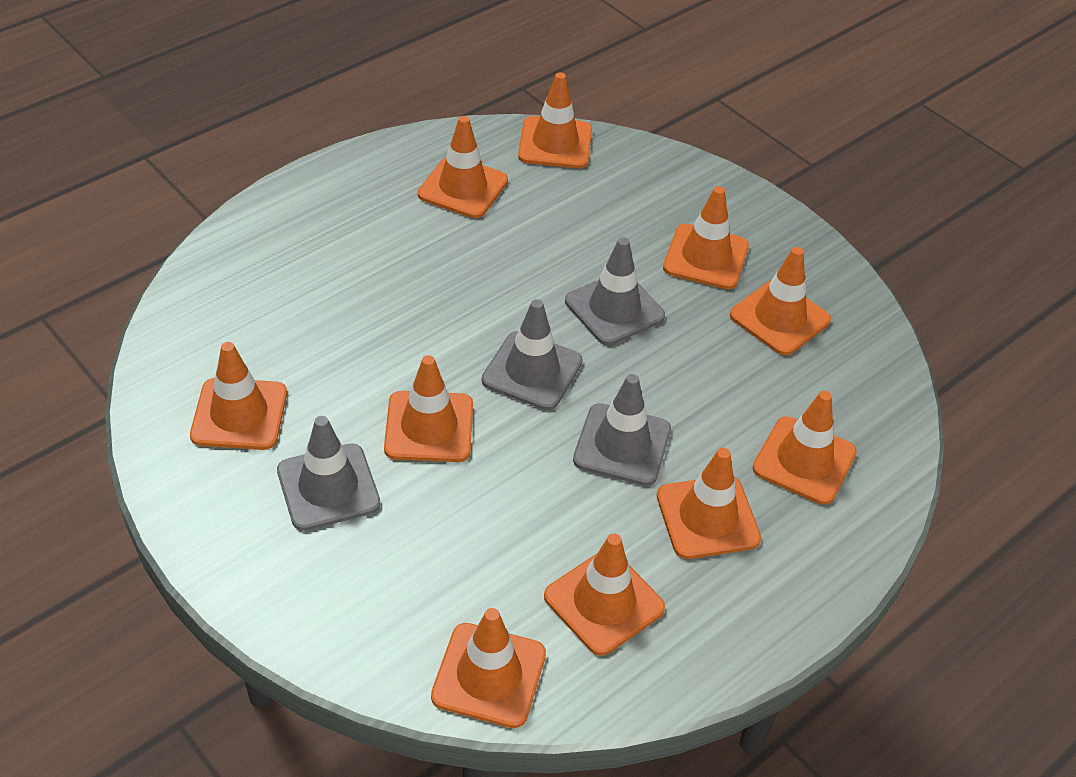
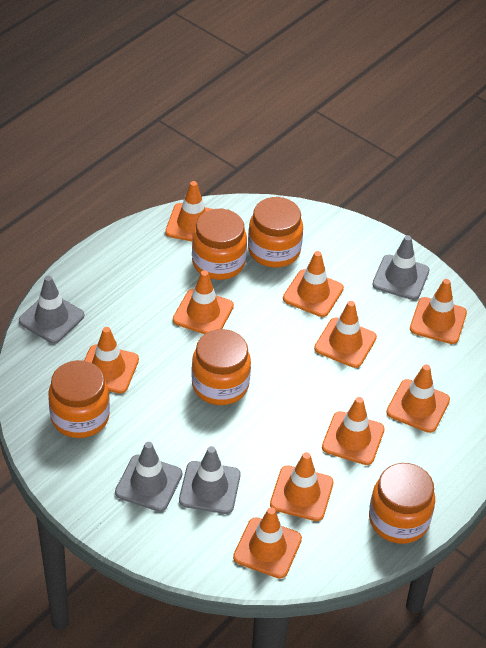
orange jar: none = 0 -> [48,360,110,438] [191,329,251,405] [192,209,247,280] [248,197,303,268] [369,463,435,544] = 5

